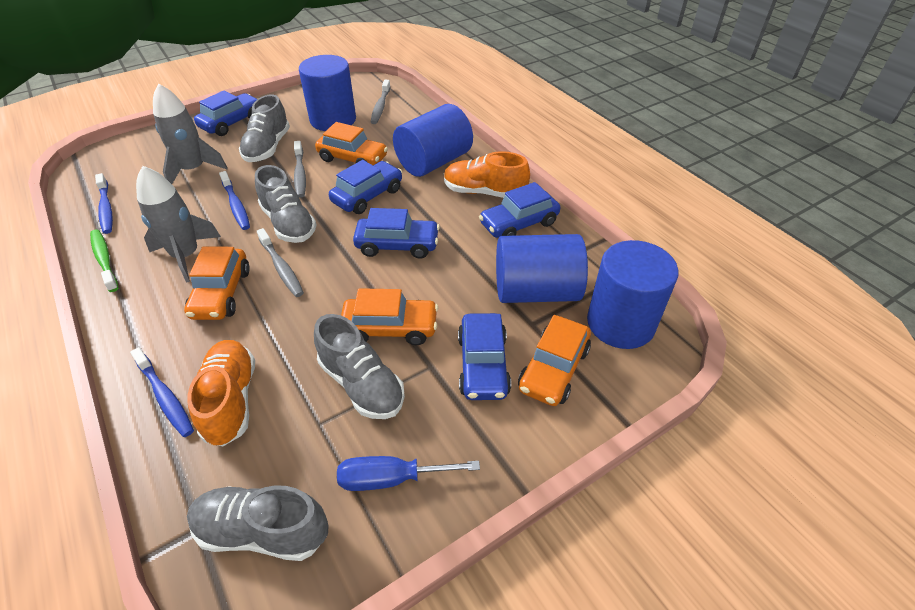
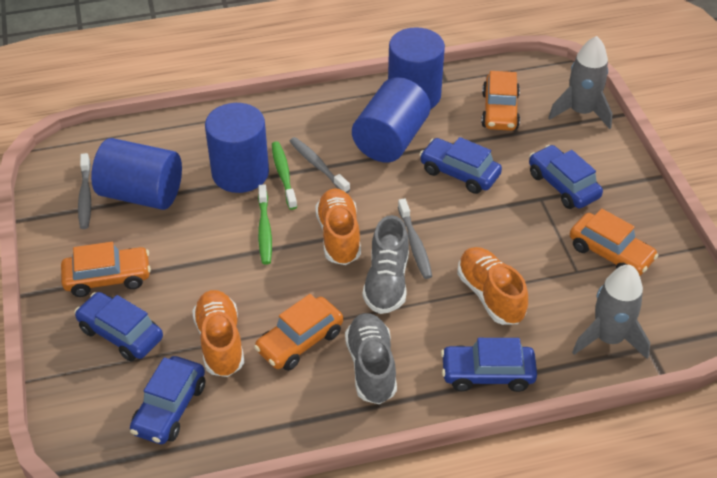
blue screwdriver: [337,456,480,491] = 1 -> none = 0
blue toothbrush: [95,173,113,234] [130,347,194,437] [219,171,250,230] = 3 -> none = 0
green toothbrush: [90,229,118,292] = 1 -> [258,184,272,265] [272,141,297,210] = 2
grey shoe: [187,485,328,561] [239,94,290,162] [255,165,317,243] [314,314,405,419] = 4 -> [345,313,397,404] [363,215,409,314] = 2
orange shoe: [187,340,255,446] [444,151,530,198] = 2 -> [192,290,245,377] [315,189,361,265] [457,247,528,325] = 3

